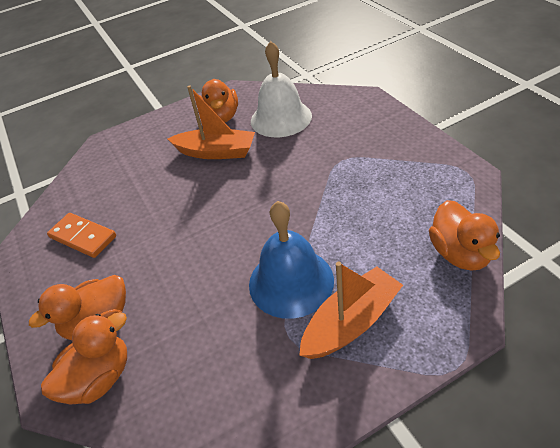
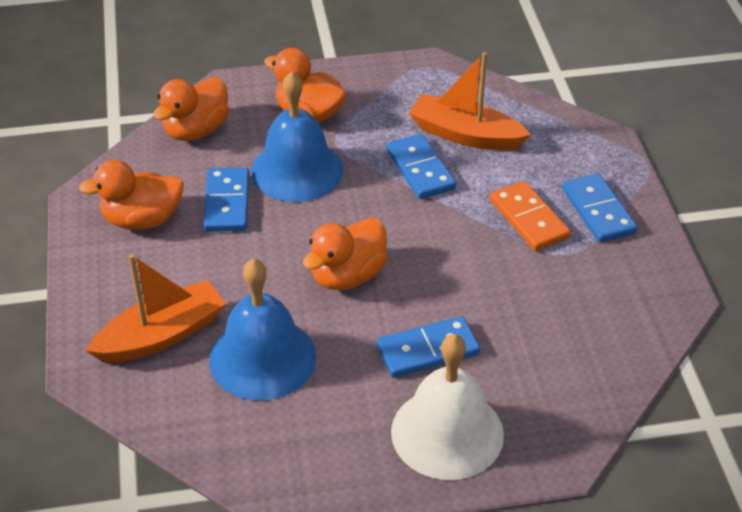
blue bell: [249,201,334,319] = 1 -> [209,258,316,401] [251,71,344,202] = 2
blue domino: none = 0 -> [203,167,249,232] [377,316,480,378] [386,134,456,199] [562,173,638,243] = 4

